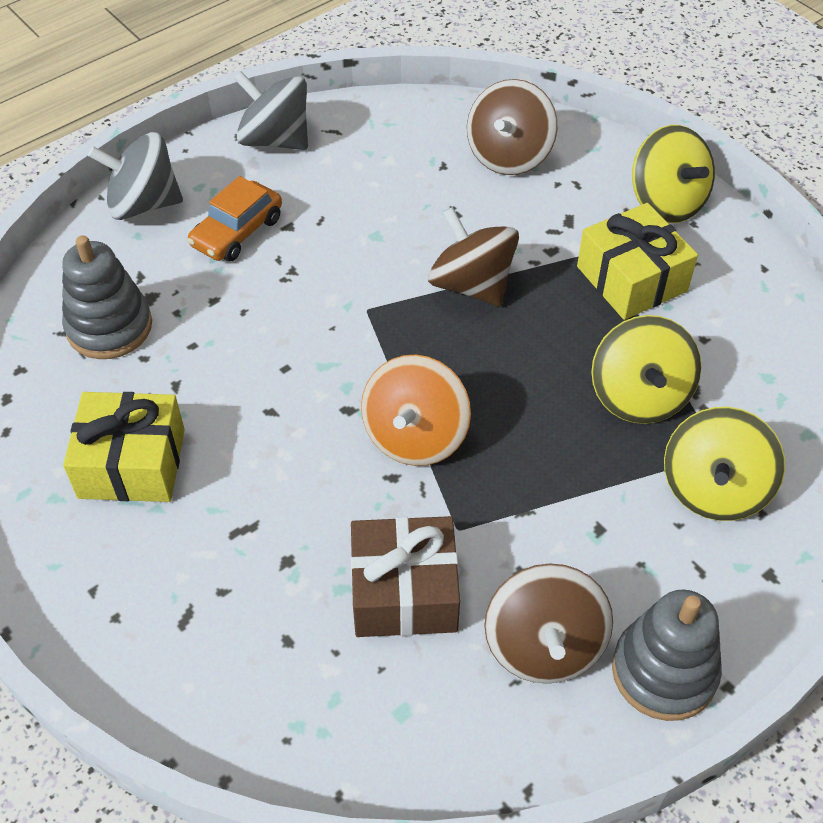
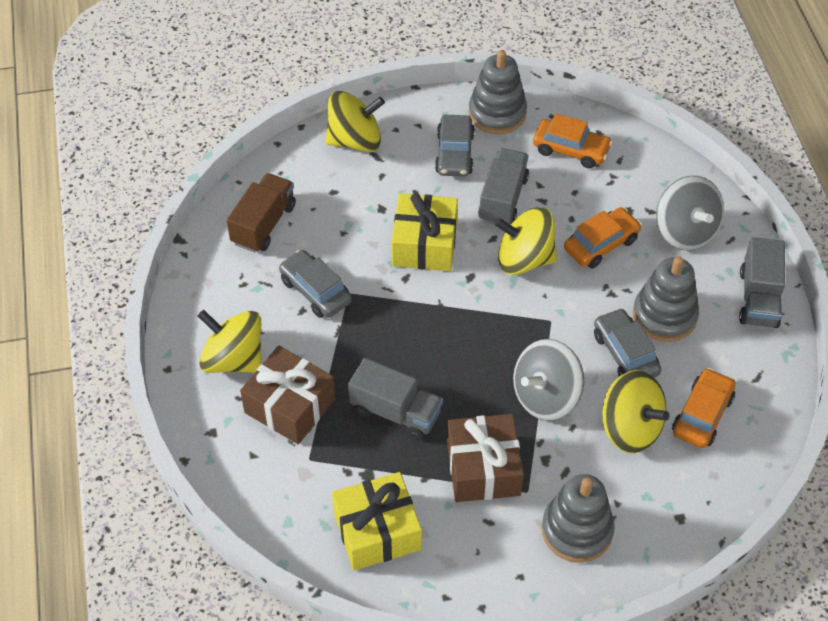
brown gift: [351,516,460,637] = 1 -> [240,346,335,444] [447,414,524,502] = 2
brown spinning top: [428,207,519,307] [467,79,557,175] [484,564,613,684] = 3 -> none = 0
brown truck: none = 0 -> [227,173,296,252] = 1
grey car: none = 0 -> [279,250,352,318] [435,115,475,177] [594,308,661,377] = 3
grey stacking toy: [62,235,152,359] [612,590,722,721] = 2 -> [469,50,527,134] [542,474,615,563] [633,256,699,342] = 3
grey truck: none = 0 -> [348,358,443,440] [478,148,529,224] [739,237,785,328] = 3
orange car: [187,176,282,262] = 1 -> [533,113,613,169] [564,207,642,269] [672,368,736,448] = 3
orange spinning top: [361,354,471,466] = 1 -> none = 0
yellow spinning top: [591,315,702,424] [632,125,715,223] [664,407,785,521] = 3 -> [198,310,262,373] [326,91,385,152] [494,207,557,275] [602,370,670,453] = 4

